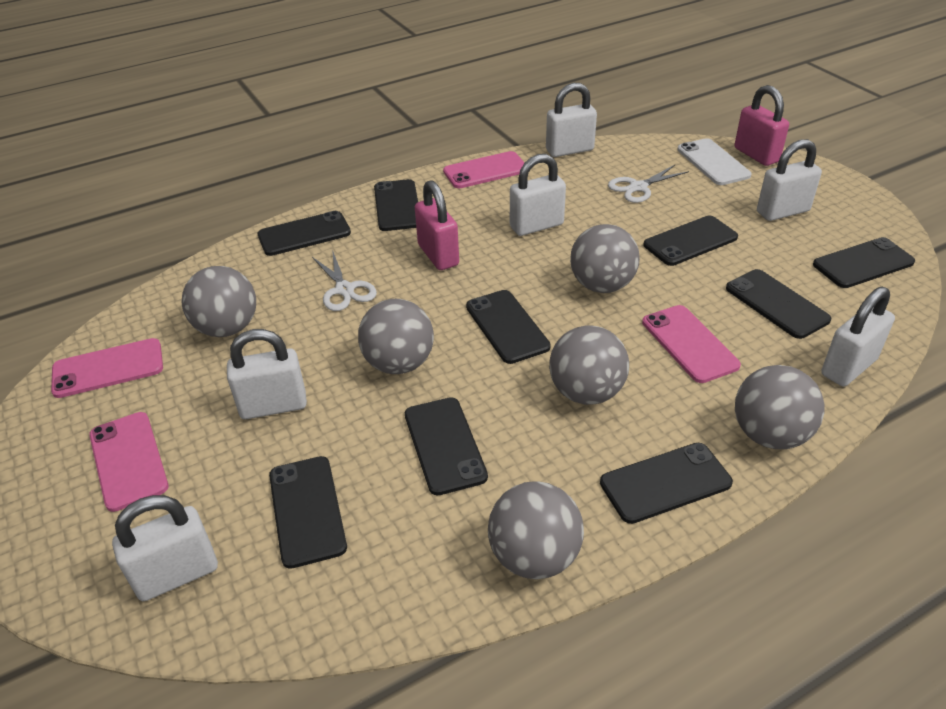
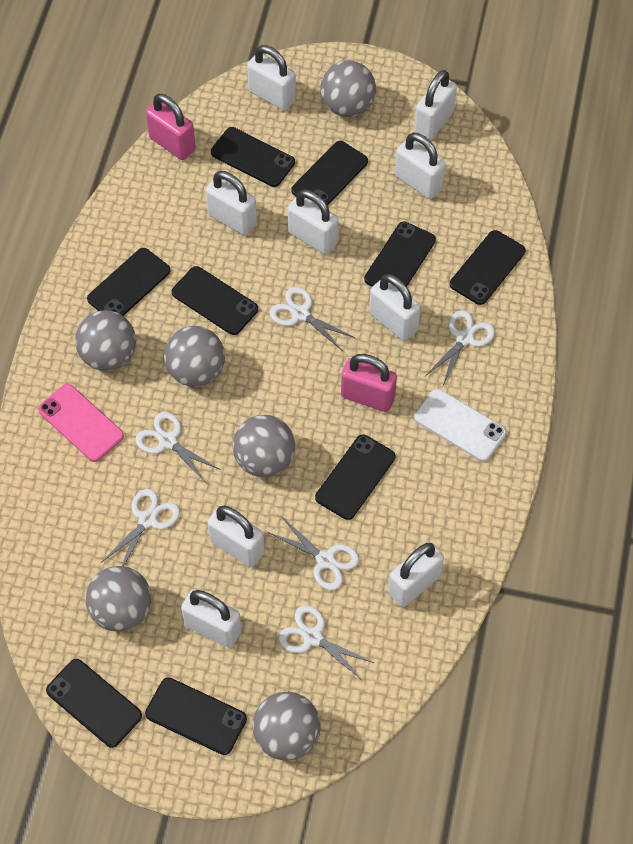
pink phone: [51,338,163,398] [89,412,168,512] [443,151,525,188] [642,305,741,383] = 4 -> [38,384,124,462] = 1
white padlock: [112,495,218,601] [227,329,307,419] [510,154,566,236] [546,83,597,157] [757,139,822,221] [821,287,895,386] = 6 -> [181,589,242,648] [205,171,257,235] [207,505,265,567] [247,45,296,110] [288,189,338,254] [369,274,421,341] [388,542,444,607] [395,133,445,199] [414,70,457,140] = 9
white scissors: [312,250,377,311] [608,165,689,203] = 2 -> [101,489,180,566] [135,412,221,484] [268,516,360,590] [269,287,355,350] [278,605,374,680] [425,310,495,385] = 6

